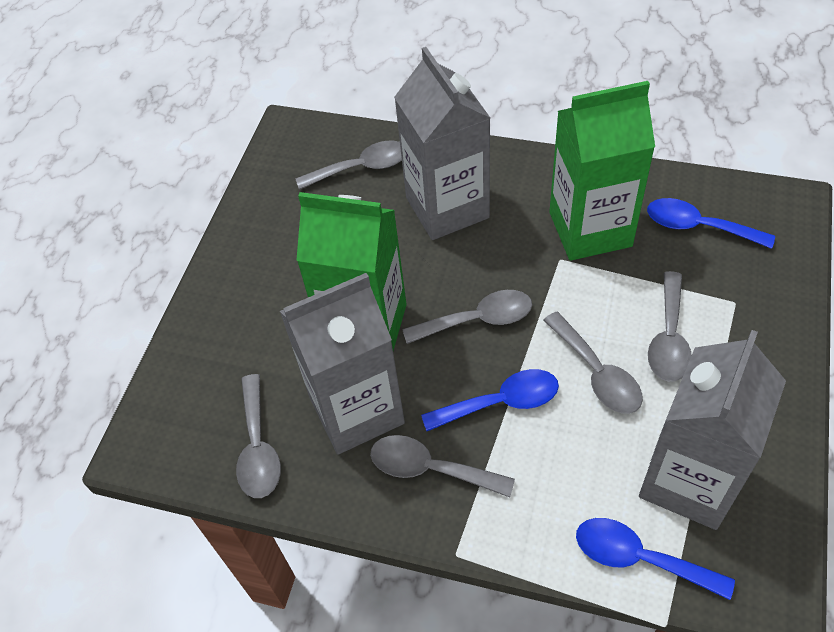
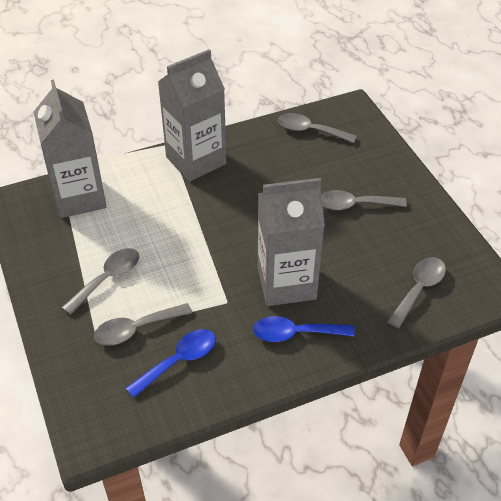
blue spoon: [421,369,559,431] [576,518,735,600] [647,198,775,249] = 3 -> [126,329,216,398] [253,316,355,342] = 2
green carton: [296,192,407,350] [549,81,655,261] = 2 -> none = 0
grey spoon: [236,374,281,498] [295,141,402,190] [370,435,515,497] [402,290,532,344] [543,312,643,414] [648,271,692,382] = 6 -> [62,248,139,315] [94,303,192,346] [278,113,357,143] [321,190,407,210] [387,257,446,328] = 5

